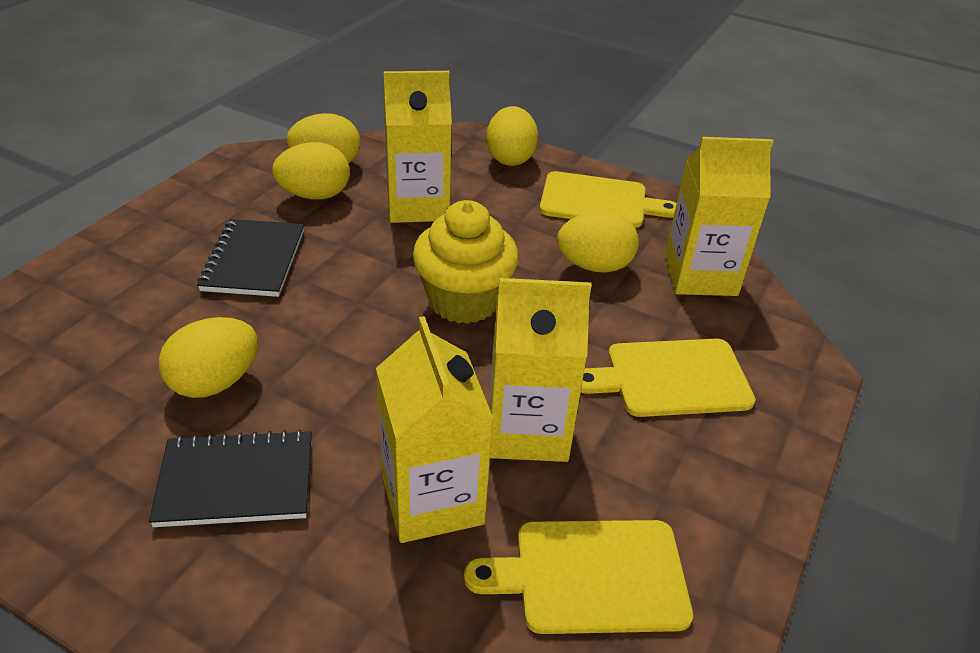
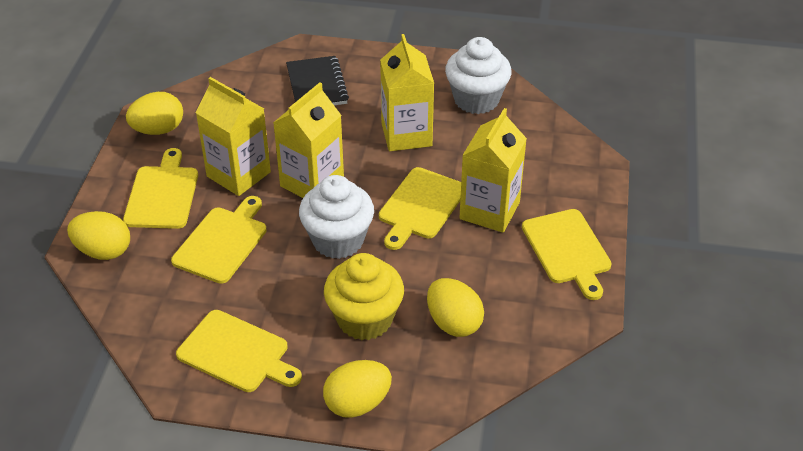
black notebook: [149,429,312,527] [197,219,304,297] = 2 -> [286,56,349,105] = 1
white cupcake: none = 0 -> [299,175,374,259] [445,37,512,114] = 2
yellow cutting board: [464,520,693,634] [539,171,677,228] [581,339,756,417] = 3 -> [123,148,198,229] [171,196,267,284] [176,310,302,392] [379,167,461,250] [522,209,612,300] = 5
yellow egg: [159,317,258,398] [272,142,350,200] [287,113,360,163] [486,106,538,166] [557,211,639,273] = 5 -> [67,211,130,260] [126,92,183,135] [323,360,392,418] [427,278,484,337] = 4

